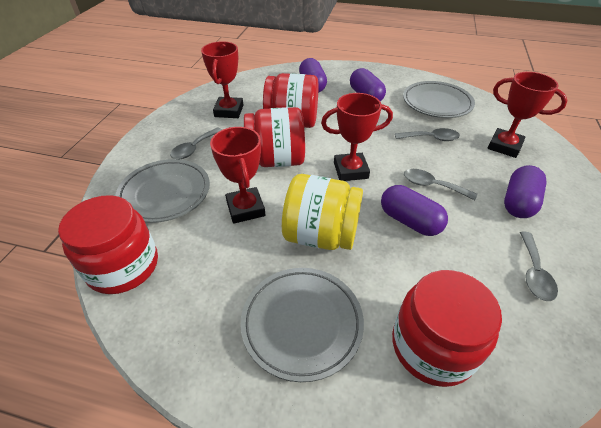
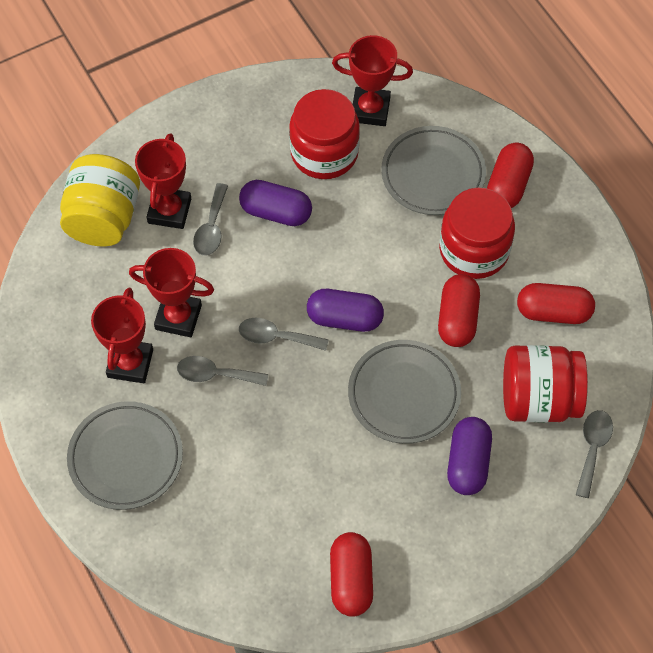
purple capsule: [299,58,327,92] [350,68,386,102] [381,185,448,236] [504,165,547,218] = 4 -> [239,180,312,226] [307,289,384,332] [447,417,492,495] = 3
red capsule: none = 0 -> [330,532,373,617] [438,274,480,347] [487,143,534,208] [517,283,595,324] = 4
red jar: [58,195,158,294] [244,107,305,167] [263,73,318,128] [392,270,502,387] = 4 -> [289,89,360,179] [439,188,515,279] [503,345,588,422] = 3

